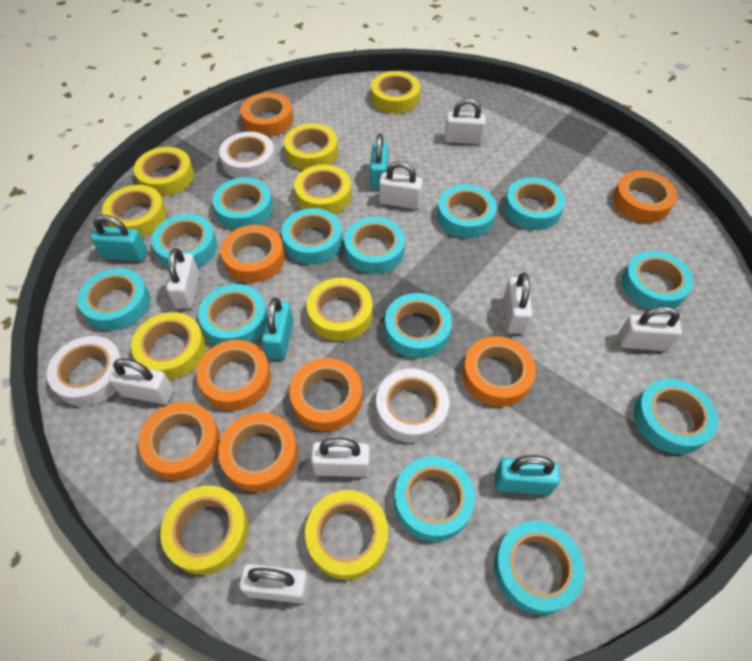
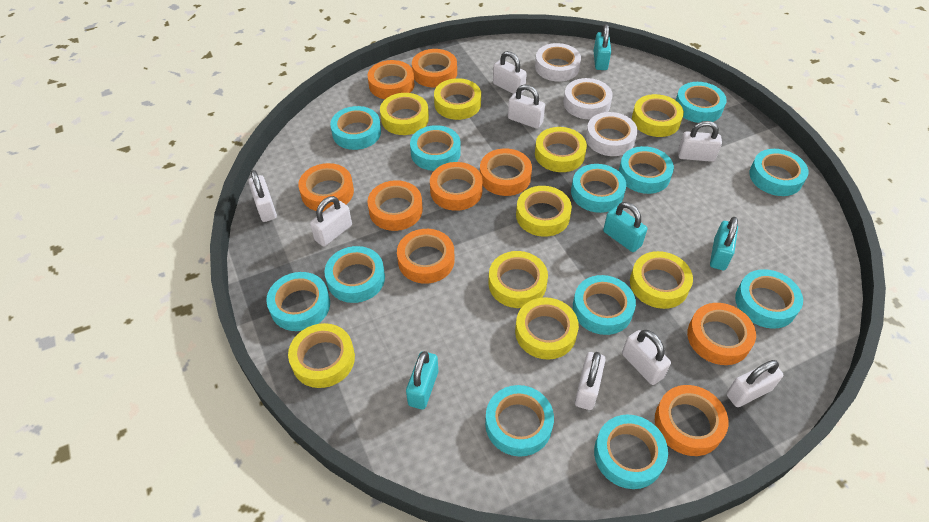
orange tape: [138,402,220,481] [196,340,271,411] [218,412,298,492] [221,225,285,283] [240,92,293,137] [290,358,362,431] [462,336,536,407] [613,171,677,223] = 8 -> [298,163,354,212] [367,180,423,231] [368,60,414,99] [397,229,455,284] [412,49,457,88] [430,162,483,211] [480,148,532,196] [655,385,729,456] [687,303,756,365] = 9
turquoise tape: [77,268,150,331] [152,214,217,268] [198,284,267,345] [212,177,273,230] [281,208,343,264] [344,217,405,274] [385,293,452,359] [394,456,475,542] [437,185,497,238] [494,521,585,615] [504,177,565,230] [622,251,694,310] [634,378,718,454] = 13 -> [266,272,330,331] [324,246,385,303] [330,106,381,150] [410,125,461,171] [485,385,554,457] [571,164,626,213] [573,275,636,335] [594,415,668,489] [619,146,674,194] [676,82,727,123] [735,269,803,329] [749,149,808,196] = 12

